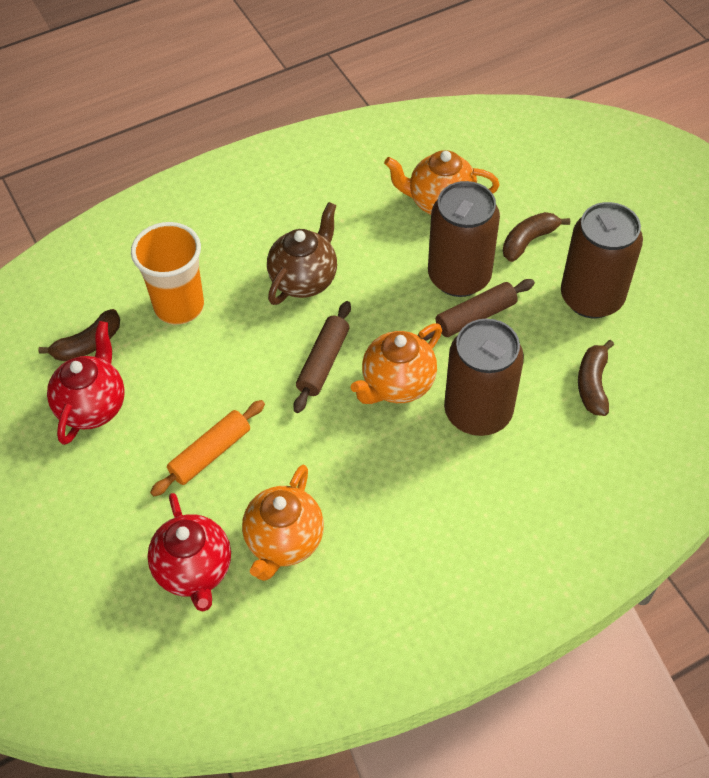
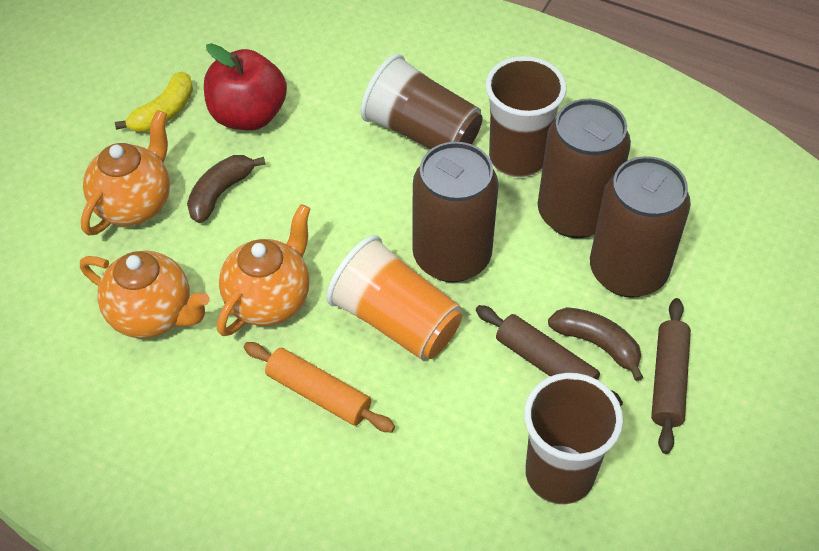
brown banana: [38,309,120,361] [503,212,570,262] [578,340,614,416] = 3 -> [187,155,265,223] [548,307,643,381] = 2
brown cup: none = 0 -> [361,54,482,149] [485,56,567,177] [524,373,623,505] = 3
brown teapot: [267,202,337,305] = 1 -> none = 0
red apple: none = 0 -> [204,43,287,130] = 1
red teapot: [47,321,125,445] [147,493,231,612] = 2 -> none = 0
yellow banana: none = 0 -> [115,71,193,132] = 1

